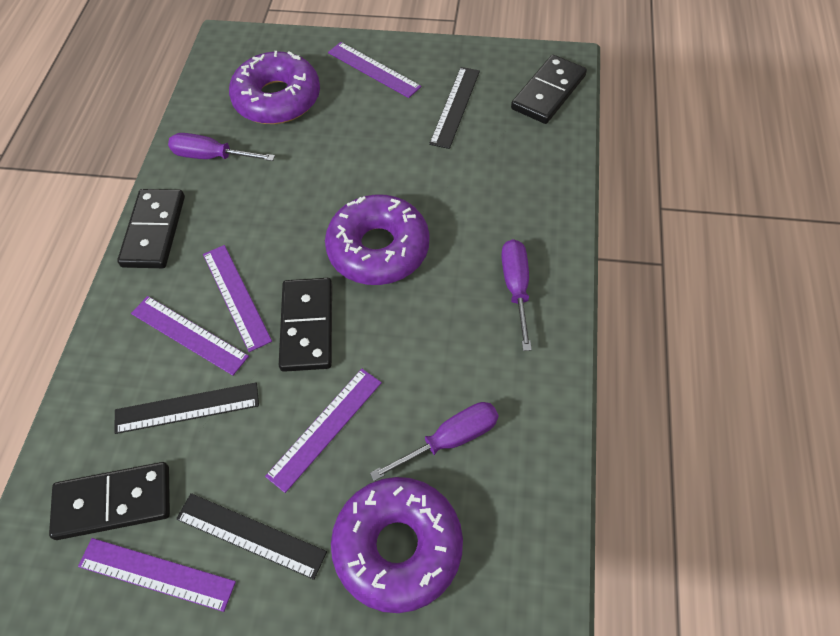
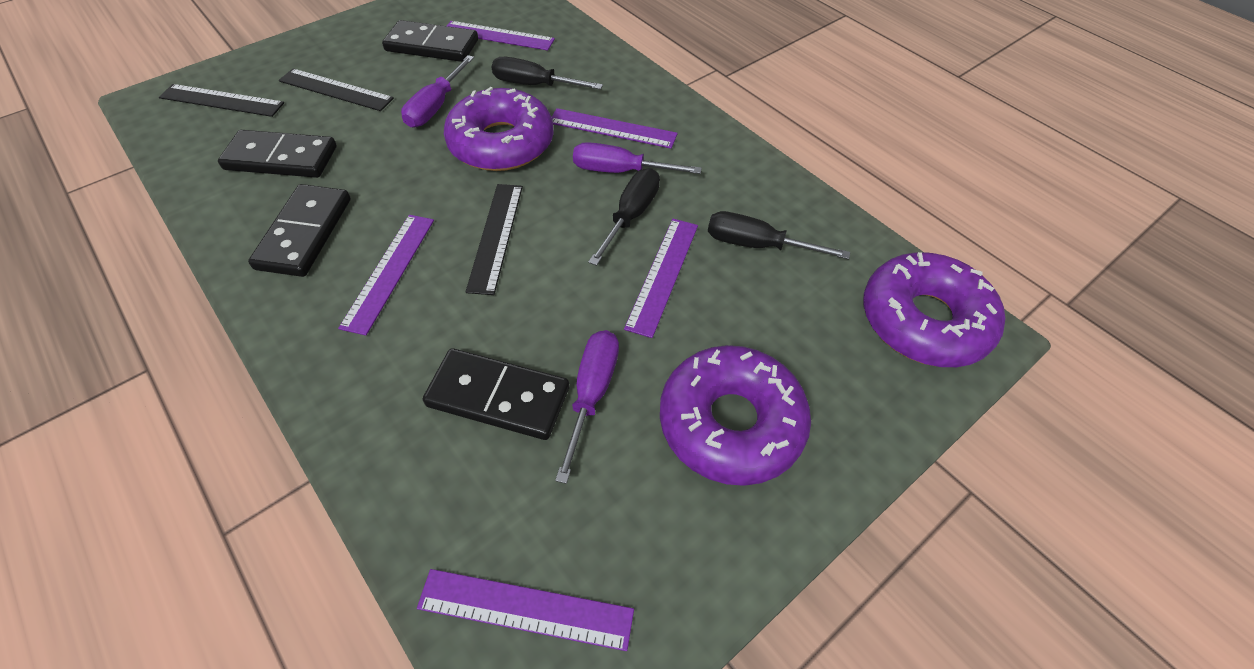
black screwdriver: none = 0 -> [492,57,603,90] [588,168,660,266] [708,211,850,259] = 3

